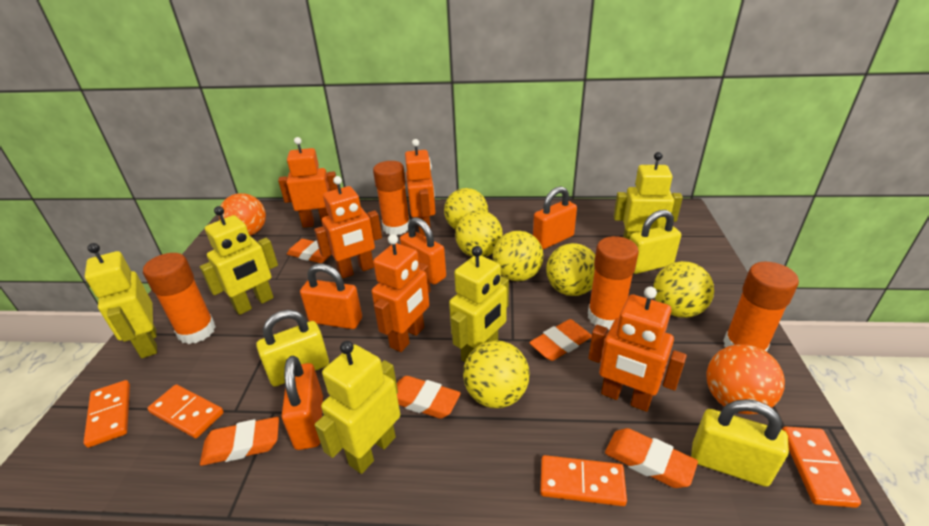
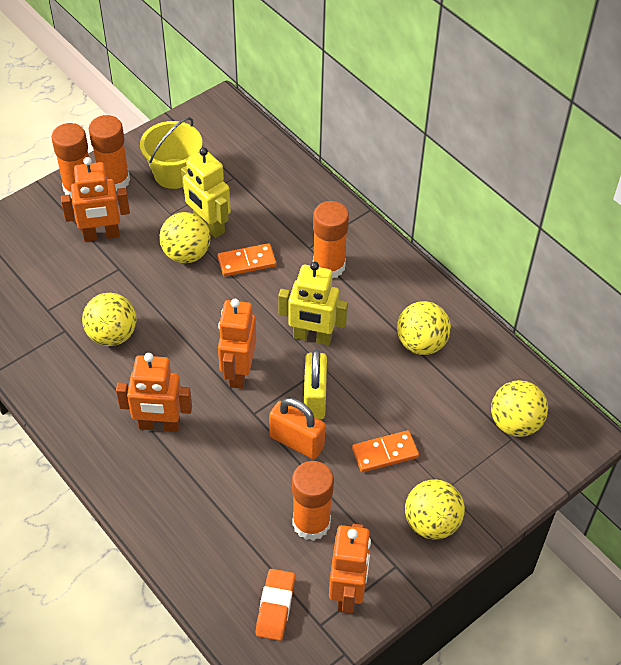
orange ball: [219,193,266,236] [706,344,785,415] = 2 -> none = 0
orange domino: [84,380,130,448] [147,385,224,438] [540,455,627,506] [782,426,861,508] = 4 -> [217,243,276,277] [352,430,419,472] = 2
orange eraser: [200,417,279,466] [287,239,332,263] [397,376,461,419] [529,319,592,361] [605,428,698,488] = 5 -> [256,569,295,641] = 1
orange padlock: [282,355,323,450] [300,264,362,329] [400,217,446,284] [533,186,577,249] = 4 -> [269,398,325,459] = 1
orange robot: [278,137,338,228] [314,176,382,279] [371,234,431,352] [405,139,436,236] [588,287,687,412] = 5 -> [61,157,130,242] [116,353,192,432] [218,299,256,389] [329,524,371,614] = 4
yellow ball: [444,188,488,230] [455,210,503,257] [463,340,530,408] [493,231,544,281] [546,243,595,296] [653,261,714,318] = 6 -> [82,293,137,346] [159,212,211,263] [397,301,451,355] [405,479,465,540] [491,380,548,437] = 5
yellow bucket: none = 0 -> [140,117,202,189] = 1
yellow padlock: [256,310,329,387] [630,210,681,274] [691,399,789,487] = 3 -> [304,349,327,420] = 1
yellow robot: [85,243,157,358] [200,206,278,315] [314,341,400,474] [449,246,509,362] [614,152,683,240] = 5 -> [181,147,231,238] [278,262,348,345] = 2

